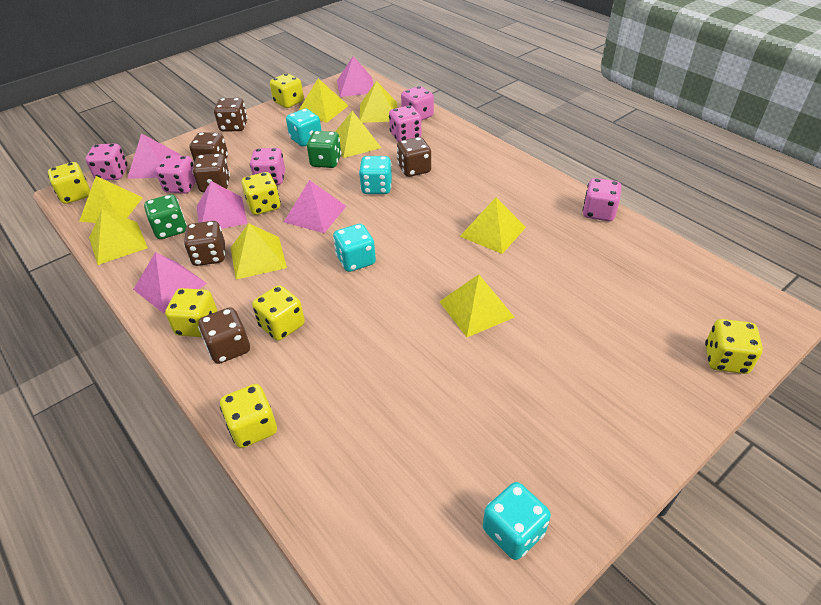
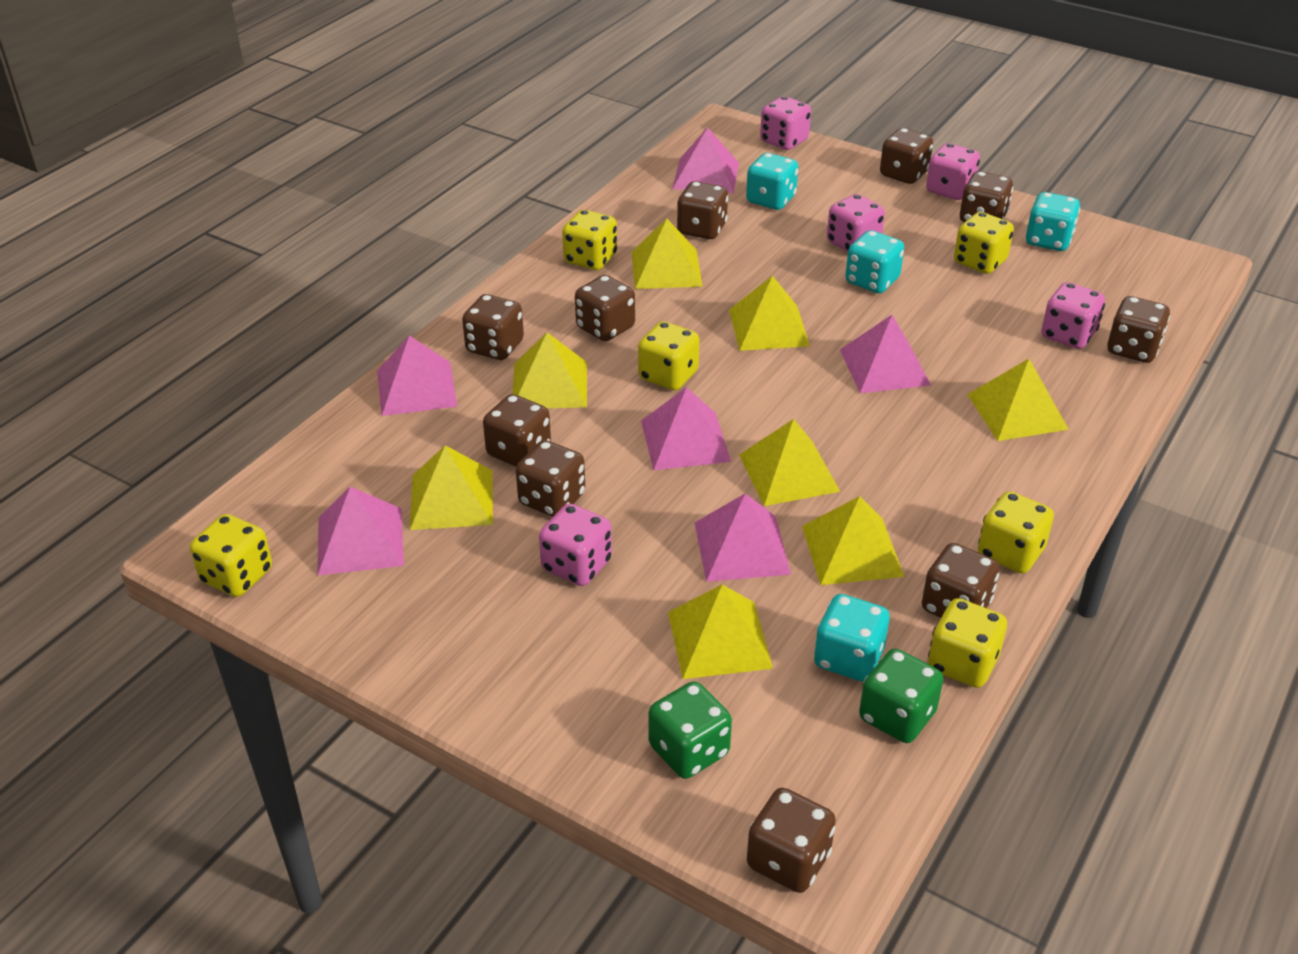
brown dice: [184,221,225,266] [190,132,228,162] [192,154,230,192] [198,307,250,364] [214,98,248,132] [397,137,431,177] = 6 -> [462,294,524,360] [483,394,551,467] [516,440,585,517] [575,275,635,341] [677,181,728,239] [747,788,836,893] [880,128,933,184] [922,543,999,618] [960,171,1013,223] [1107,296,1170,363] = 10
pink dice: [86,144,128,180] [156,155,196,194] [250,148,285,185] [389,105,422,142] [401,86,434,120] [583,178,622,221] = 6 -> [539,504,612,586] [760,96,811,150] [827,194,885,252] [926,143,980,200] [1041,282,1105,349] = 5
pink pyramid: [127,133,179,179] [133,252,207,313] [197,181,248,229] [284,180,346,233] [337,56,374,97] = 5 -> [317,486,404,576] [377,335,457,416] [641,387,731,470] [672,127,739,193] [695,493,791,582] [840,315,931,393] = 6
yellow dice: [48,162,90,204] [165,288,218,337] [220,384,277,448] [241,172,281,215] [252,285,305,341] [270,73,304,108] [705,319,763,374] = 7 -> [190,514,272,597] [562,210,617,270] [638,321,699,390] [928,598,1007,688] [954,212,1014,274] [978,491,1054,573] = 6

